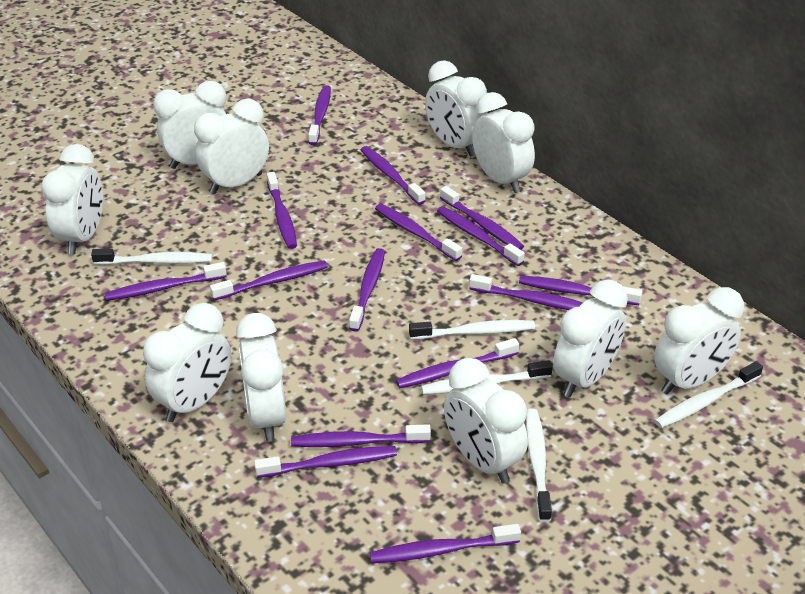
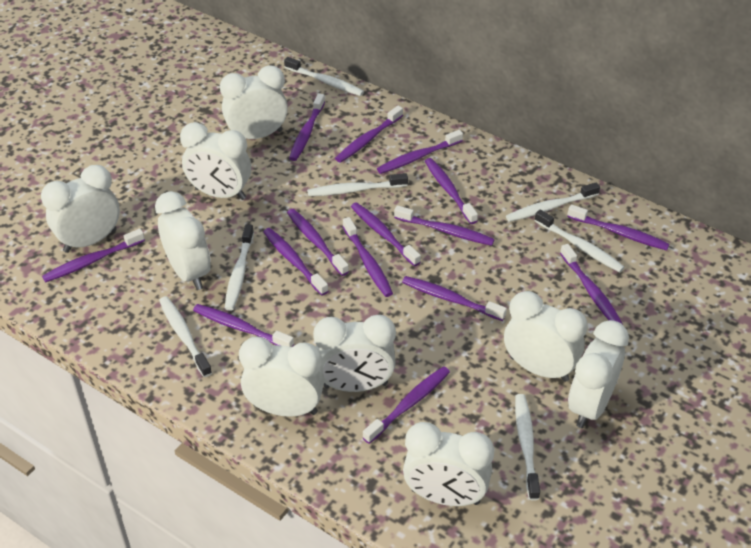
white clock: [41,144,103,254] [143,303,231,422] [153,81,226,169] [194,99,269,194] [236,313,286,442] [425,60,488,157] [444,358,528,484] [472,92,535,193] [553,279,628,397] [654,287,744,395] = 10 -> [41,165,120,253] [155,191,211,290] [180,122,251,200] [220,65,288,139] [239,337,324,417] [313,315,396,392] [403,422,494,506] [504,291,588,382] [568,320,629,428] = 9
white toothbrush: [91,249,212,265] [409,320,535,340] [421,360,553,395] [526,409,552,522] [655,361,763,428] = 5 -> [159,296,212,377] [224,224,254,311] [284,57,364,96] [307,173,408,196] [506,182,600,222] [515,394,540,501] [534,210,625,272] = 7

